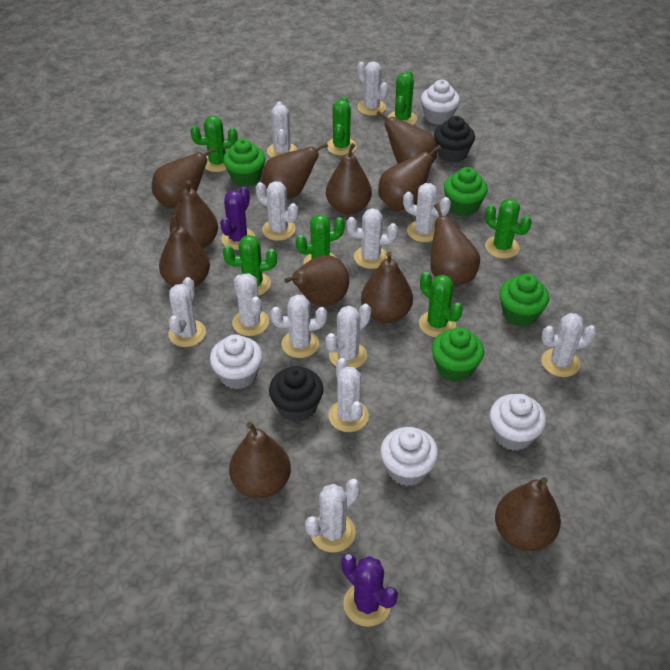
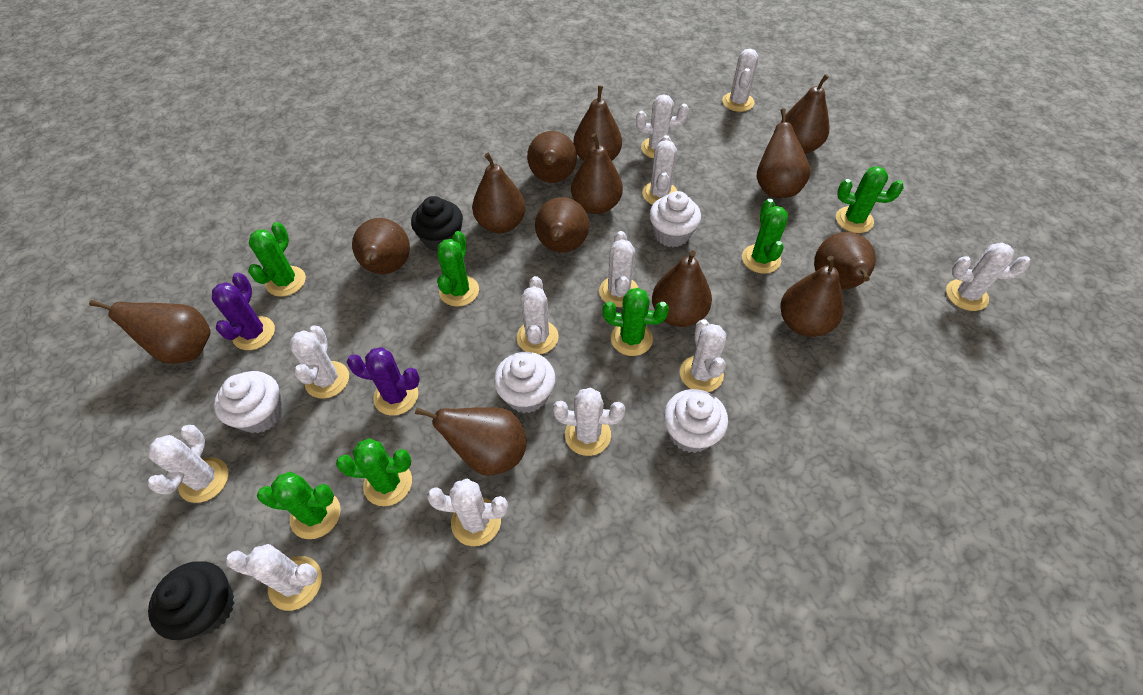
brown pear: [152,147,216,208] [159,215,210,287] [170,180,218,248] [229,422,291,498] [262,143,328,199] [284,255,349,306] [326,143,372,215] [361,252,413,323] [377,110,437,164] [378,145,441,211] [430,203,480,286] [495,477,561,551] = 12 -> [89,300,211,364] [352,218,410,274] [415,407,527,475] [472,153,526,233] [527,131,577,183] [535,197,589,253] [571,133,623,214] [573,86,622,161] [652,250,712,327] [757,108,811,198] [780,256,844,337] [781,74,829,154] [814,232,876,289] = 13
green cupcake: [223,139,265,186] [431,327,484,382] [444,167,488,216] [499,273,549,326] = 4 -> none = 0

